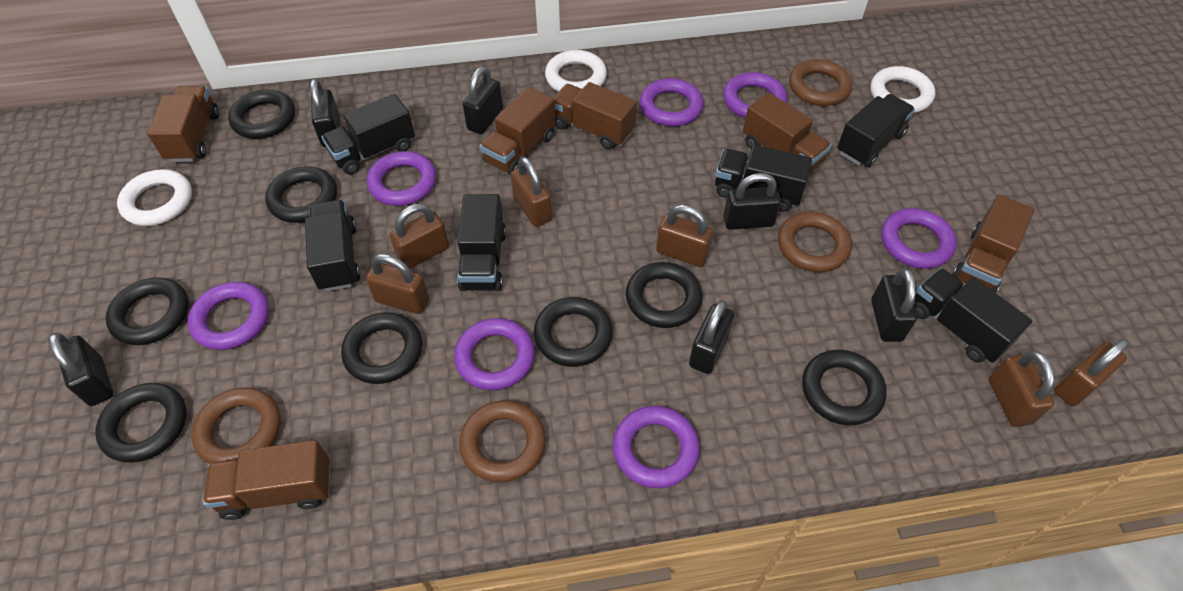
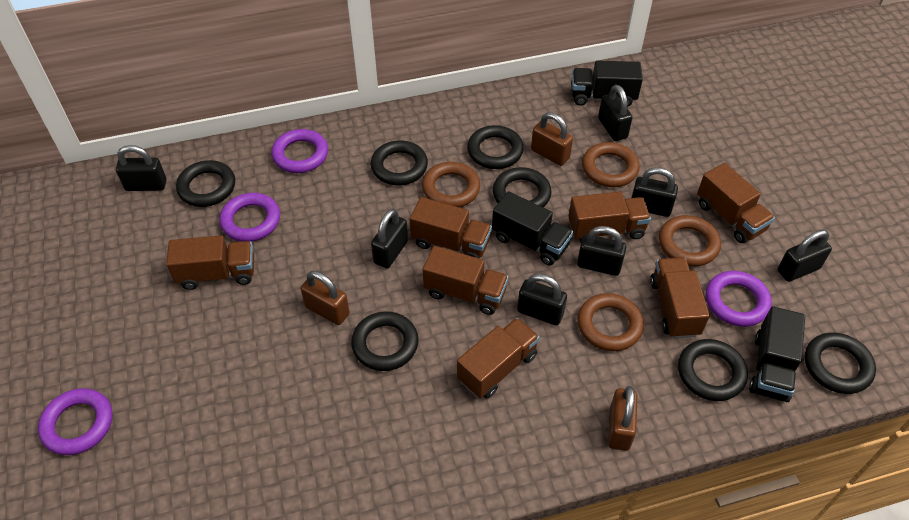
black padlock: [48,333,114,406] [310,78,340,147] [463,66,503,134] [689,300,734,374] [723,173,781,230] [871,268,917,342] = 6 -> [116,145,167,191] [371,209,408,268] [517,274,567,326] [577,226,627,276] [598,85,633,141] [631,167,678,217] [778,230,832,282] = 7
black ring: [95,383,187,463] [105,277,189,345] [228,90,295,139] [265,167,337,223] [341,312,422,384] [534,297,613,367] [626,262,702,328] [802,350,887,425] = 8 -> [176,160,235,207] [351,311,419,371] [371,140,428,185] [467,125,524,169] [493,167,551,208] [678,339,748,401] [805,332,876,394] = 7
black truck: [305,200,360,292] [322,94,415,175] [457,194,506,291] [715,145,812,212] [837,94,915,167] [914,268,1032,363] = 6 -> [492,191,573,265] [571,61,643,106] [749,306,805,402] = 3
brown padlock: [366,254,429,314] [390,204,449,269] [511,157,552,227] [656,204,713,267] [989,351,1055,427] [1054,339,1129,406] = 6 -> [300,271,350,325] [531,112,573,166] [608,386,638,451] = 3
brown truck: [147,86,219,162] [203,440,330,520] [480,87,556,175] [553,82,637,150] [743,92,832,173] [952,195,1035,293] = 6 -> [166,235,254,290] [410,197,492,258] [423,246,508,315] [457,318,540,398] [568,192,651,242] [650,257,710,338] [697,163,775,243] = 7
purple ring: [188,282,269,350] [367,151,436,206] [454,318,535,390] [613,406,700,488] [640,78,704,127] [723,72,787,118] [881,208,957,269] = 7 -> [38,388,112,455] [219,193,280,242] [271,129,328,173] [706,271,772,327] = 4
white ring: [117,169,192,226] [545,50,607,92] [871,66,935,113] = 3 -> none = 0

